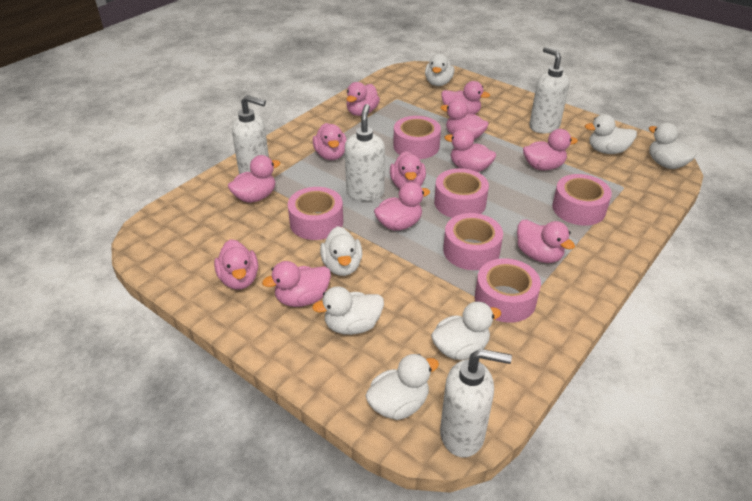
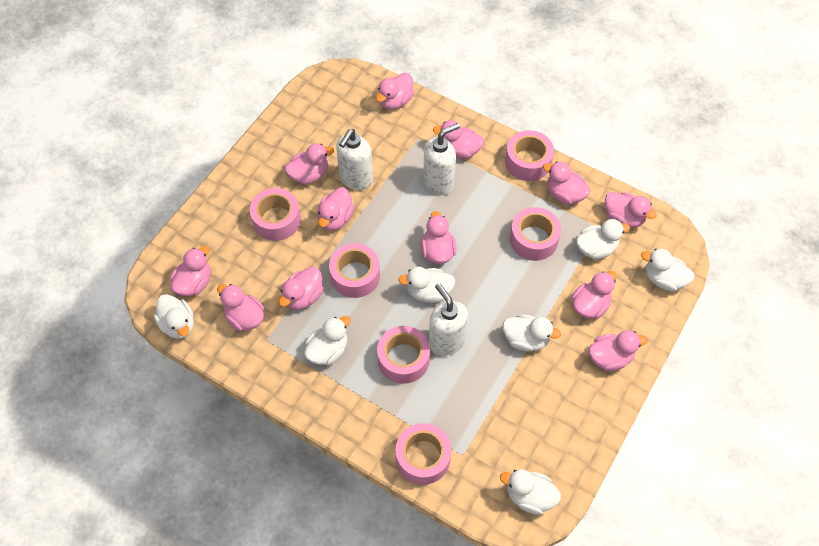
white soap dispenser: [232,95,269,174] [345,104,385,201] [440,349,512,457] [529,47,570,133] = 4 -> [336,129,373,190] [423,123,460,195] [429,283,468,356] = 3

